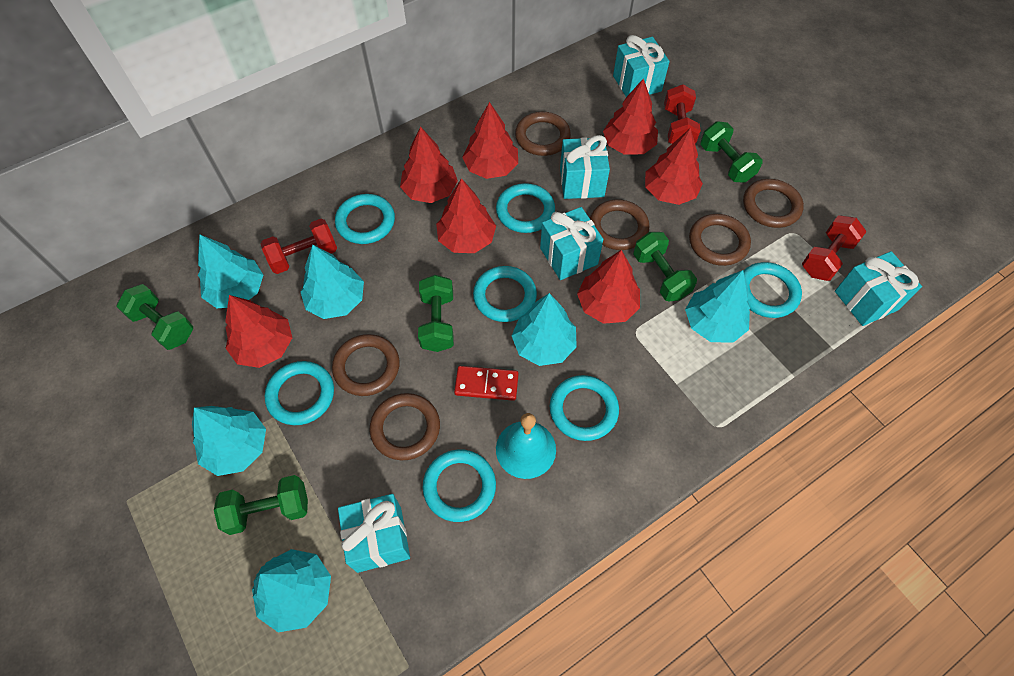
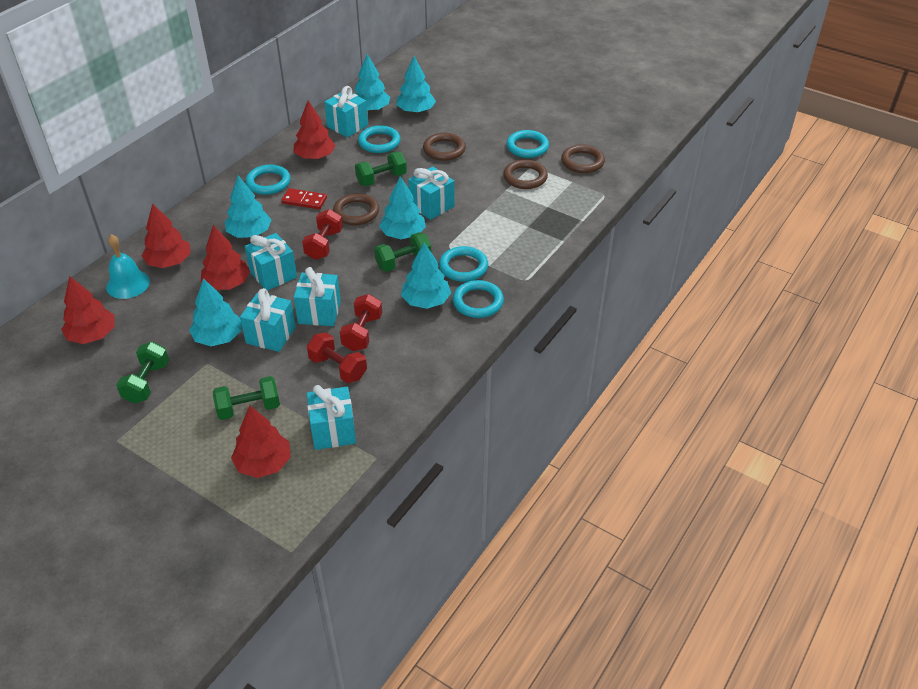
brown ring: [332,334,400,396] [370,393,440,460] [515,112,571,156] [590,199,649,250] [689,214,751,266] [743,179,804,228] = 6 -> [333,193,379,225] [423,133,466,161] [503,159,548,189] [561,144,605,173] = 4
green dumbbell: [116,284,193,350] [214,475,308,535] [418,275,454,352] [633,232,697,302] [700,121,763,182] = 5 -> [116,342,169,404] [213,376,280,420] [355,152,407,186] [374,232,431,272] = 4
red tree: [225,295,292,368] [400,126,458,203] [436,178,496,253] [462,102,518,179] [577,250,640,324] [603,78,658,155] [645,128,703,205] = 7 -> [61,276,115,344] [142,203,191,268] [201,225,250,290] [231,405,291,478] [294,101,336,159] = 5
turquoise gift: [338,494,410,573] [540,207,603,280] [560,135,610,199] [613,35,670,97] [835,251,922,326] = 5 -> [240,288,296,352] [245,233,297,291] [293,267,341,326] [307,385,356,450] [324,86,368,138] [408,167,454,220] = 6
turquoise ring: [265,361,334,425] [335,194,395,244] [423,449,496,522] [473,266,537,322] [496,183,555,233] [550,375,619,441] [744,262,802,318] = 7 -> [245,165,291,195] [358,125,400,153] [439,246,488,282] [453,280,504,318] [506,130,549,158] = 5

